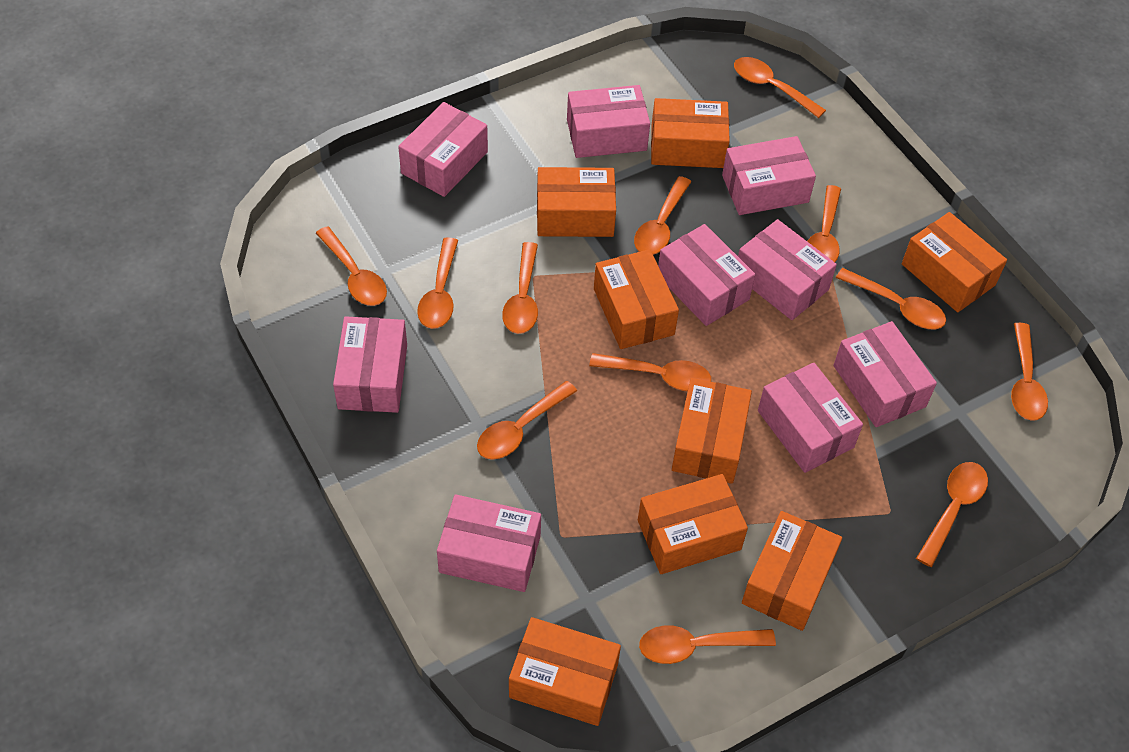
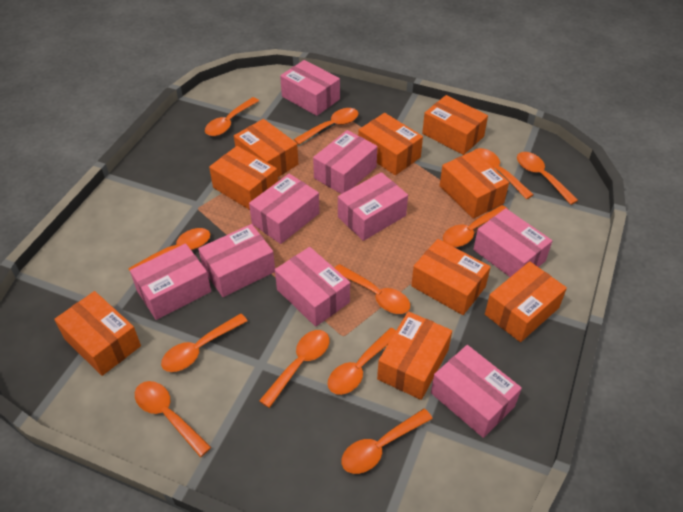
orange box: [509,617,621,726] [537,167,616,237] [594,249,679,349] [638,474,748,574] [651,98,730,168] [672,378,752,484] [742,511,842,631] [902,212,1007,312] = 8 -> [54,291,141,376] [209,146,278,210] [234,119,298,177] [358,113,423,175] [377,311,452,400] [411,239,491,315] [422,95,488,155] [440,151,509,218] [485,261,567,342] = 9

